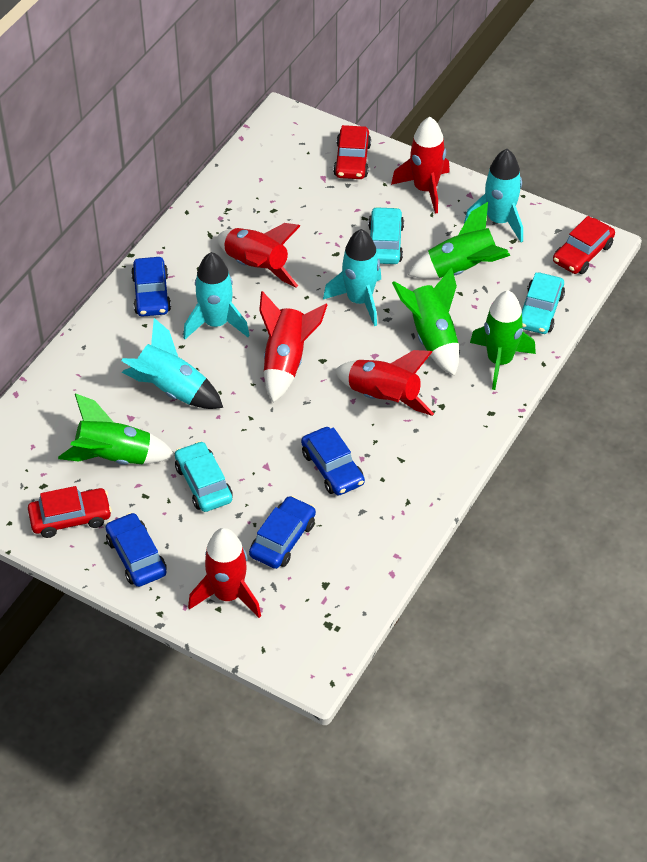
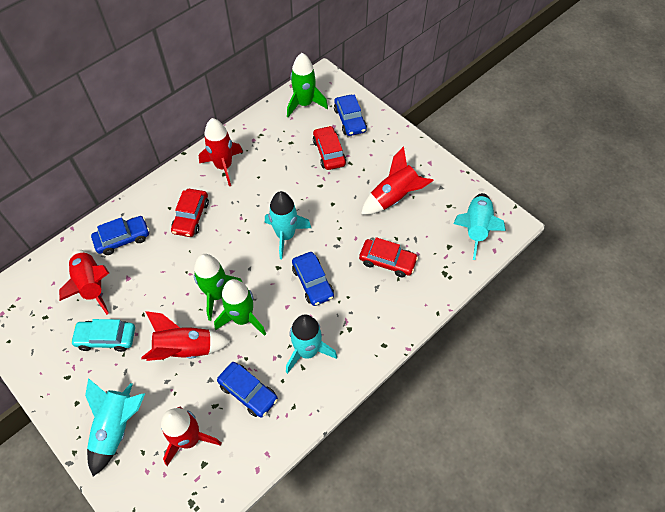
green rocket: [58,393,175,465] [392,267,459,376] [408,202,510,279] [470,290,536,390] = 4 -> [194,254,243,321] [214,279,266,336] [287,53,328,117] = 3
turquoise car: [175,441,233,512] [368,207,404,264] [522,273,565,334] = 3 -> [71,319,135,352] = 1

